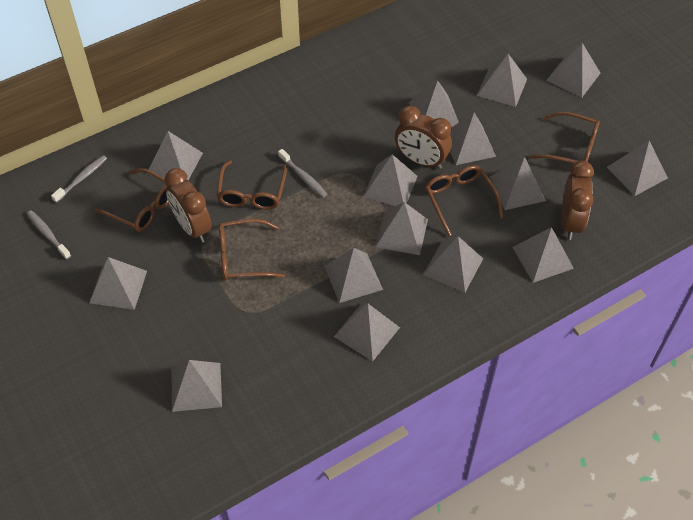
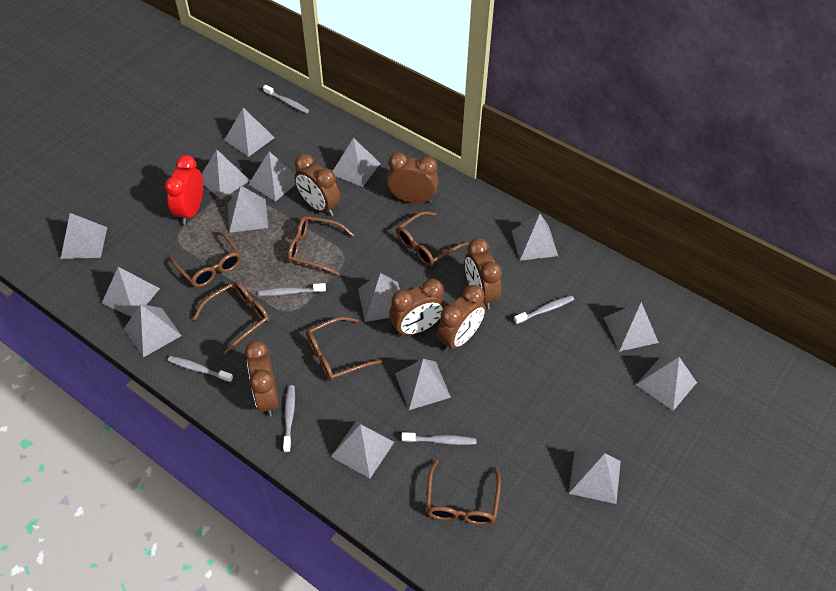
brown clock: [164,168,212,243] [395,106,452,169] [561,161,594,240] = 3 -> [245,340,279,416] [294,154,340,216] [387,152,439,203] [389,279,446,336] [437,285,486,352] [465,238,502,309] = 6
brown glasses: [94,168,169,232] [217,160,287,210] [219,219,285,280] [425,165,503,236] [529,112,600,163] = 5 -> [169,232,241,287] [193,281,269,355] [288,216,354,276] [306,317,382,381] [397,211,470,266] [426,460,501,525] = 6
grey toothbrush: [27,210,71,259] [51,155,107,203] [278,149,327,197] = 3 -> [168,356,233,382] [259,283,326,296] [263,85,309,113] [283,385,295,452] [402,432,477,445] [514,295,574,324] = 6
red clock: none = 0 -> [165,155,203,225] = 1

